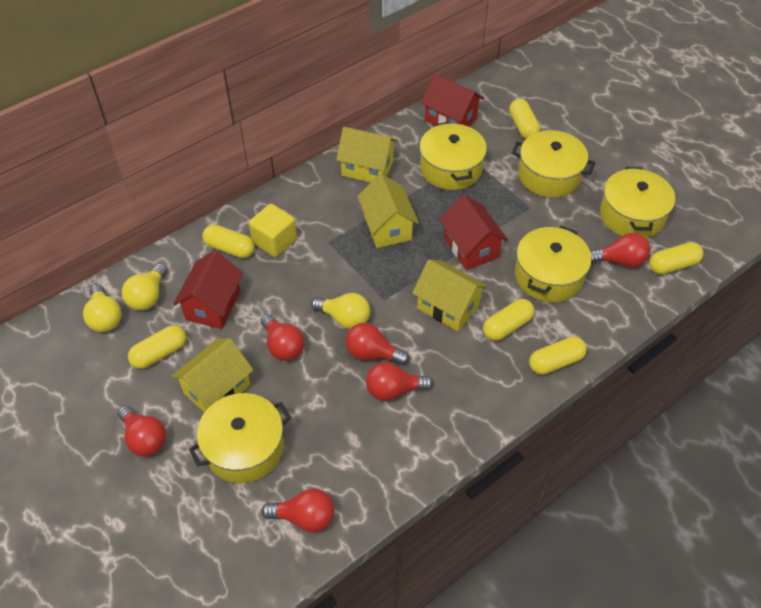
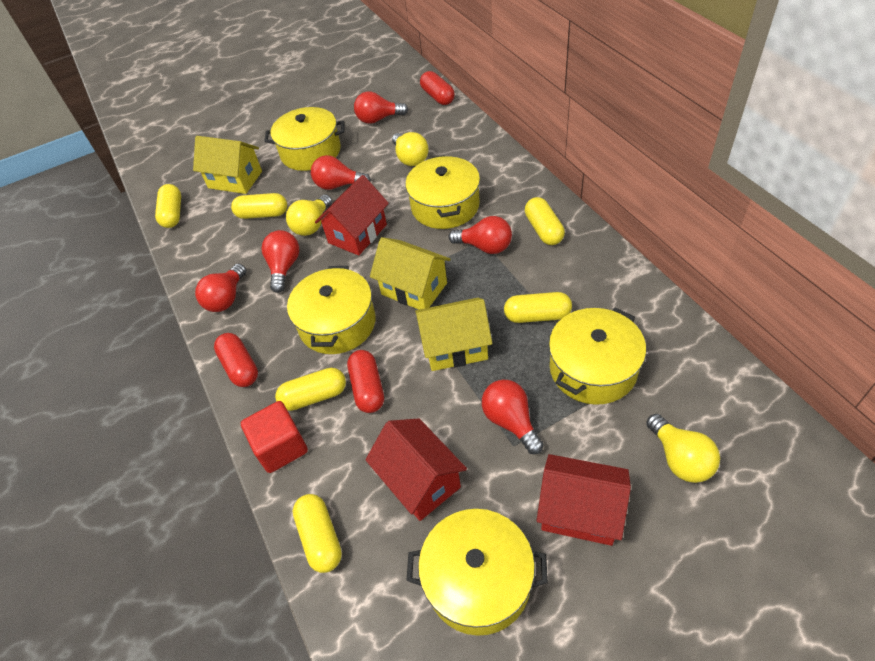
red capsule: none = 0 -> [214,333,258,387] [347,350,384,413] [420,71,455,105] = 3
red cube: none = 0 -> [241,401,308,473] = 1
yellow cube: [249,204,297,257] = 1 -> none = 0
yellow house: [171,338,253,413] [336,127,398,183] [357,174,419,248] [412,260,487,331] = 4 -> [193,136,262,194] [370,237,451,310] [415,298,492,371] = 3

